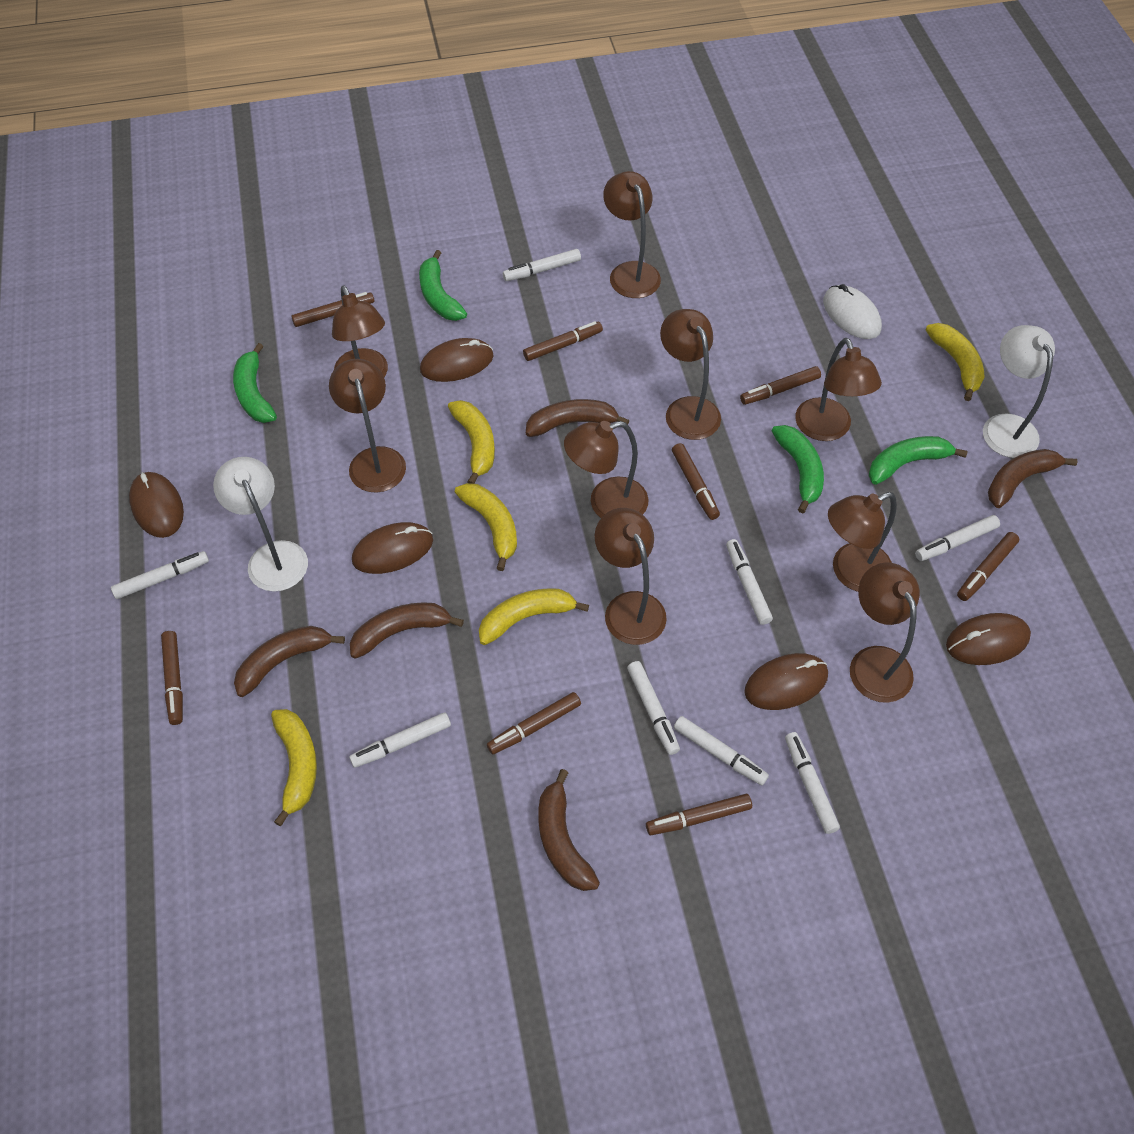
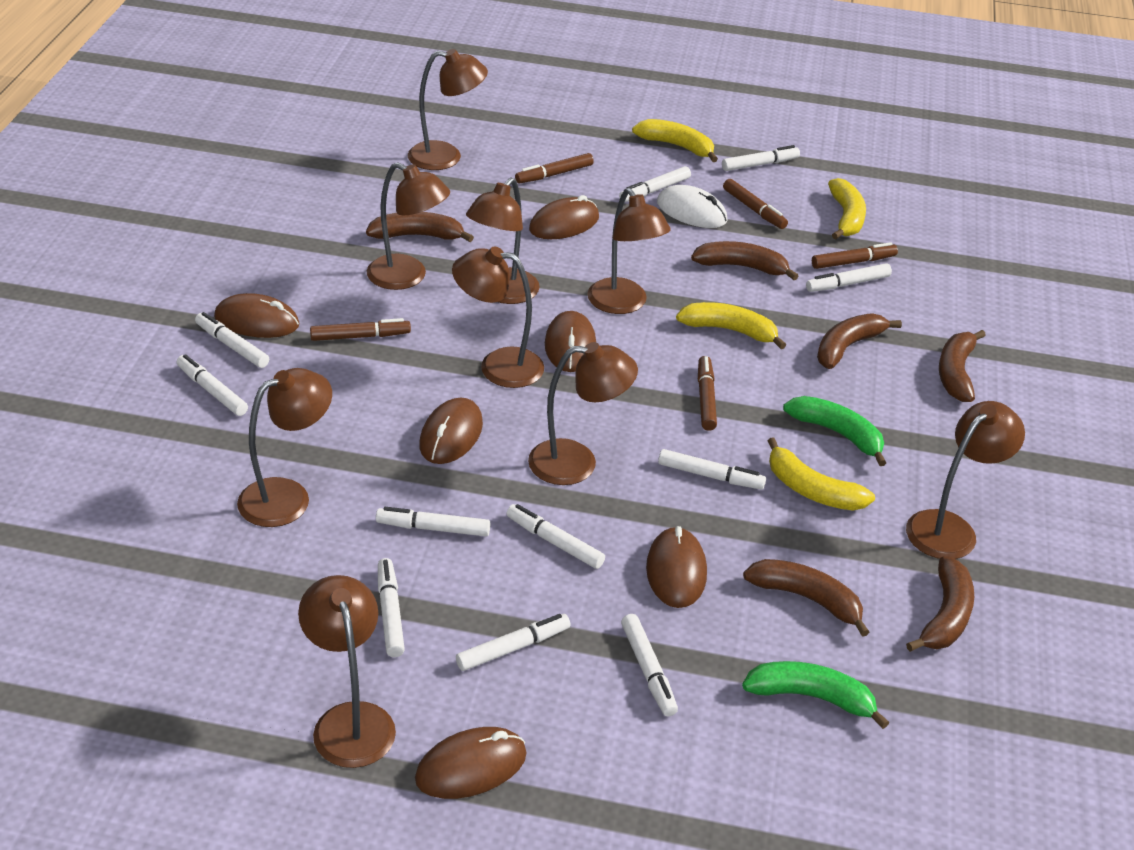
brown banana: [234,626,345,697] [350,602,464,659] [526,399,629,437] [538,769,600,891] [988,449,1078,508] = 5 -> [366,212,474,242] [691,241,798,280] [743,559,870,637] [817,313,902,369] [906,556,974,652] [939,330,986,402] = 6
brown marker: [161,631,183,725] [291,292,374,327] [487,692,581,754] [523,321,603,361] [646,794,752,835] [672,443,720,520] [740,366,821,405] [957,532,1019,601] = 8 -> [310,318,411,341] [515,153,594,184] [698,356,717,431] [723,179,788,229] [812,242,898,269] = 5
brown mouse: [129,472,184,538] [352,522,433,574] [420,338,494,382] [744,653,828,710] [946,613,1031,665] = 5 -> [214,293,299,338] [415,727,527,799] [419,398,483,464] [529,195,599,239] [545,311,596,372] [646,526,707,608] = 6
green banana: [233,343,277,423] [419,250,467,321] [772,425,824,514] [869,436,968,485] = 4 -> [742,661,889,729] [783,396,886,466] = 2
white lamp: [213,457,308,592] [983,325,1055,458] = 2 -> none = 0
white marker: [111,551,209,599] [349,712,451,768] [503,249,581,281] [627,661,680,755] [674,716,769,785] [726,539,773,625] [785,732,840,834] [915,515,1000,561] = 8 -> [177,354,248,416] [195,312,269,368] [376,507,490,537] [378,558,405,657] [456,614,570,671] [506,504,605,569] [619,166,691,202] [621,614,678,717] [658,449,766,490] [722,145,800,171] [806,263,892,292] = 11
yellow banana: [271,709,317,826] [448,400,495,484] [455,483,517,571] [479,588,589,645] [926,323,984,401] = 5 -> [632,119,718,162] [676,302,786,349] [768,437,875,511] [828,178,866,240] = 4

